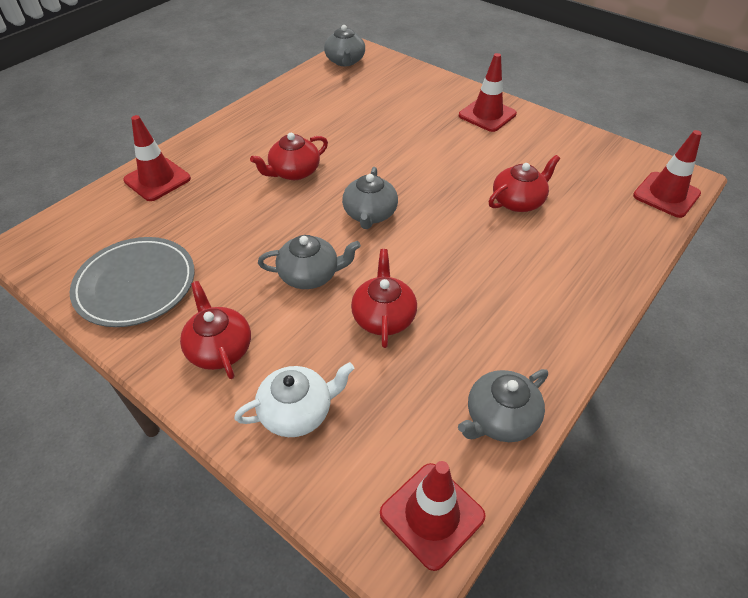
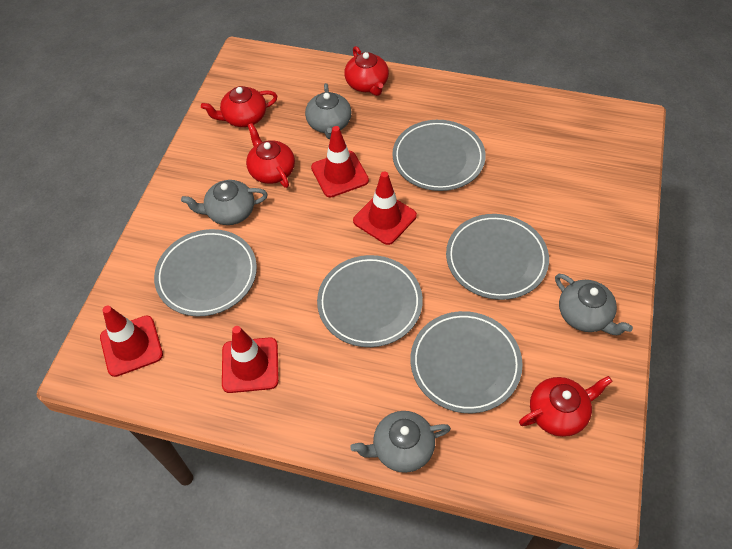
grey plate: [70,237,195,327] = 1 -> [154,229,257,316] [317,255,423,347] [392,120,486,191] [410,311,523,413] [446,214,549,300] = 5
white teapot: [234,362,354,437] = 1 -> none = 0

